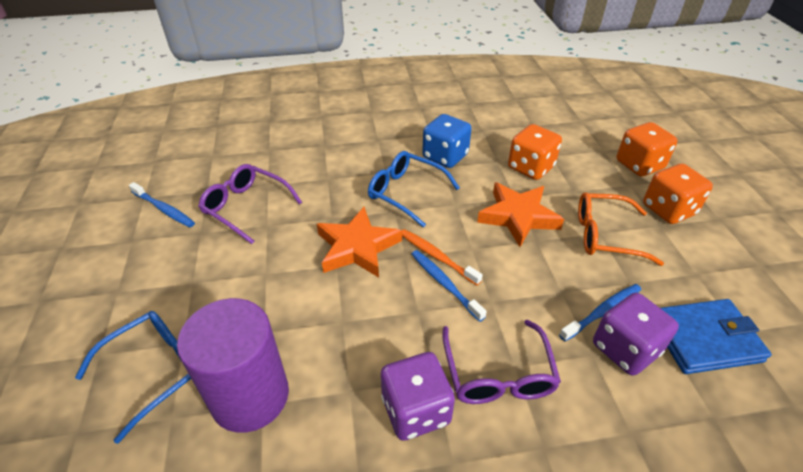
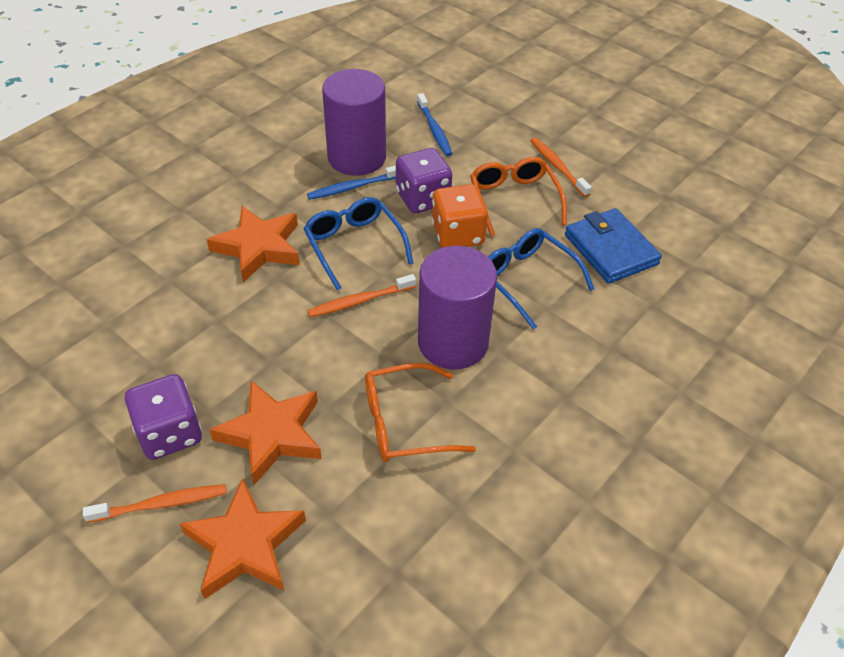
blue dice: [422,114,472,168] = 1 -> none = 0
blue toothbrush: [129,182,195,227] [411,250,487,322] [559,284,642,341] = 3 -> [307,165,396,200] [417,93,452,156] = 2
orange dice: [508,124,562,180] [616,122,678,177] [643,164,713,224] = 3 -> [431,184,488,248] = 1
orange glasses: [578,192,664,266] = 1 -> [365,362,476,462] [470,157,567,237] = 2
orange star: [317,207,402,278] [477,182,564,247] = 2 -> [180,478,306,599] [206,206,300,282] [209,380,322,485] = 3
orange toothbrush: [402,229,483,285] = 1 -> [83,484,227,523] [307,274,416,317] [530,137,592,197] = 3
purple cylinder: [177,298,289,433] = 1 -> [322,69,386,176] [418,246,497,369] = 2
purple glasses: [198,164,302,244] [442,320,561,404] = 2 -> none = 0

